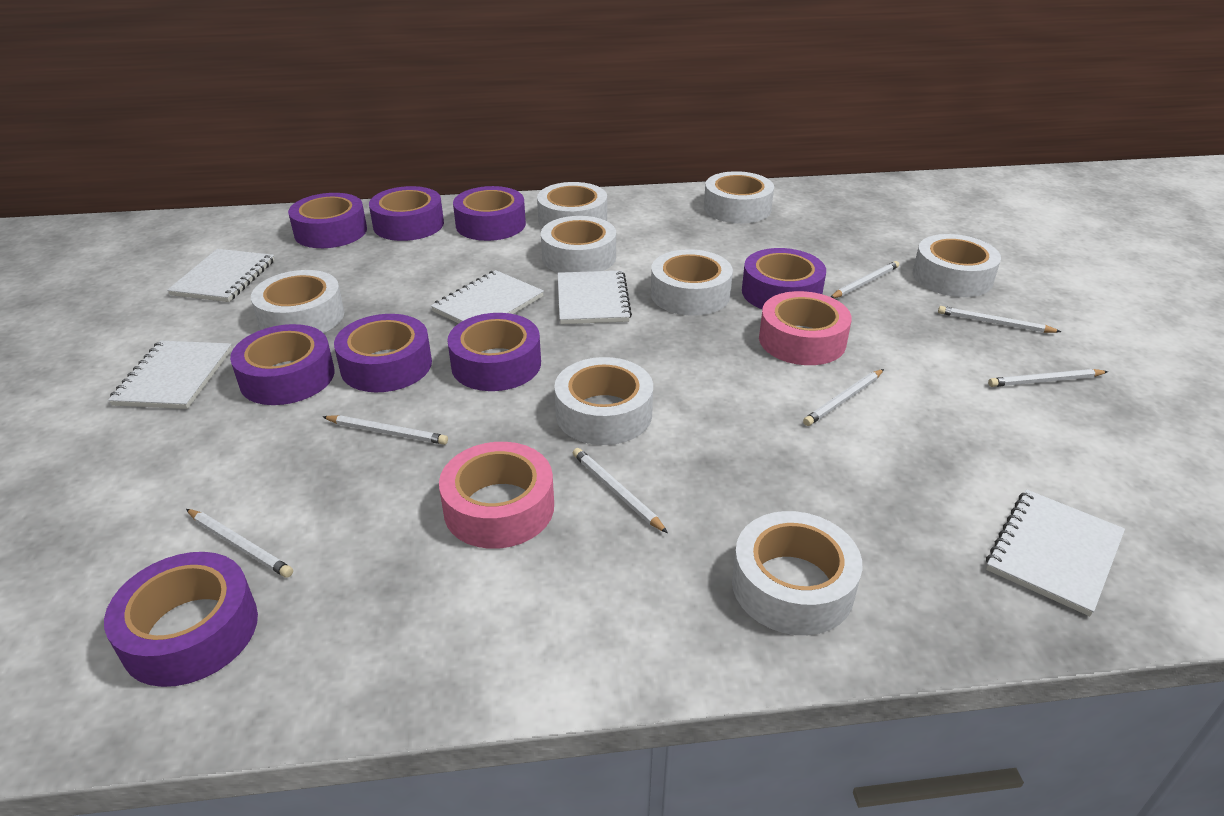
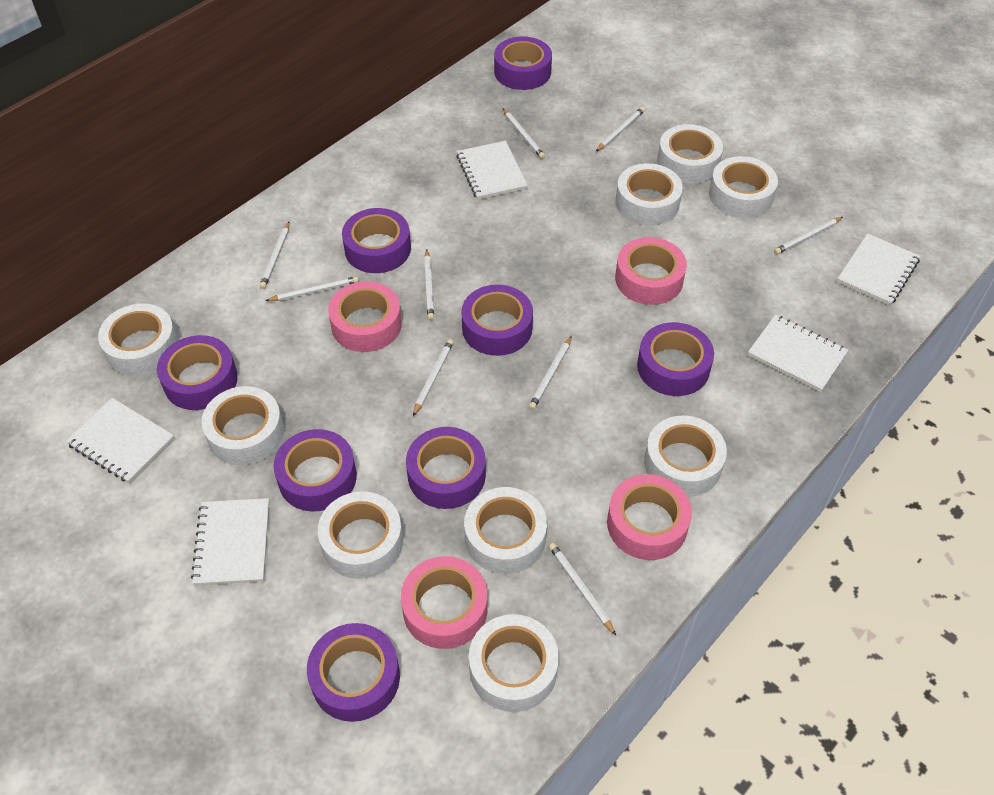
pink tape: [439,442,554,549] [759,291,852,365] = 2 -> [328,281,402,352] [401,556,488,649] [607,474,692,560] [615,237,687,305] = 4
white pencil: [186,509,293,578] [323,415,448,445] [573,448,668,533] [803,369,884,426] [831,261,899,298] [938,306,1061,333] [988,369,1108,387] = 7 -> [260,222,290,289] [265,276,359,301] [413,339,454,416] [424,249,434,320] [503,109,545,159] [529,336,572,410] [549,543,616,635] [595,107,645,152] [774,217,843,254] = 9
white tape: [251,270,344,333] [537,182,607,228] [541,216,616,273] [554,357,653,445] [651,249,733,316] [704,171,774,223] [732,511,862,635] [913,234,1001,297] = 8 -> [98,303,178,376] [201,386,284,465] [318,491,403,579] [464,487,547,574] [469,614,559,712] [616,163,683,226] [644,416,727,497] [657,124,723,184] [709,156,778,218] = 9

